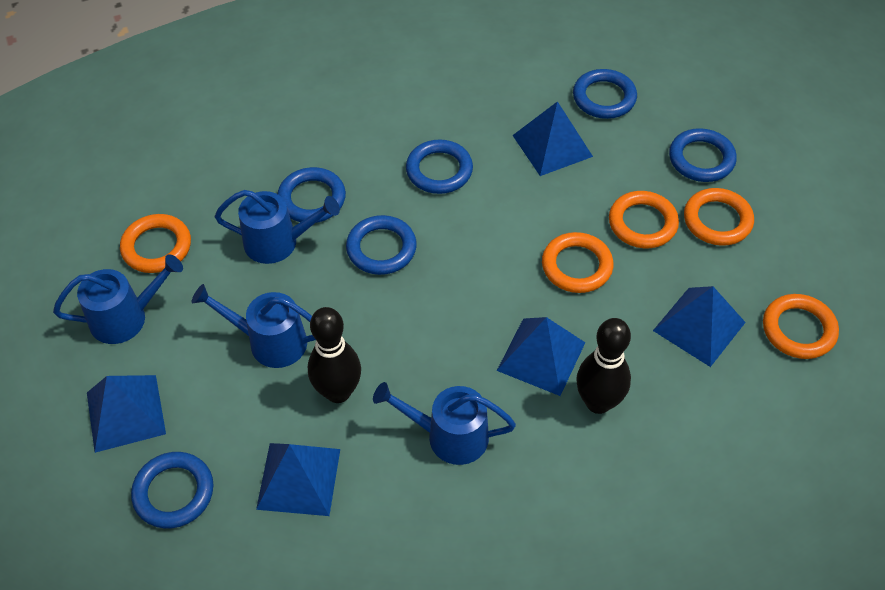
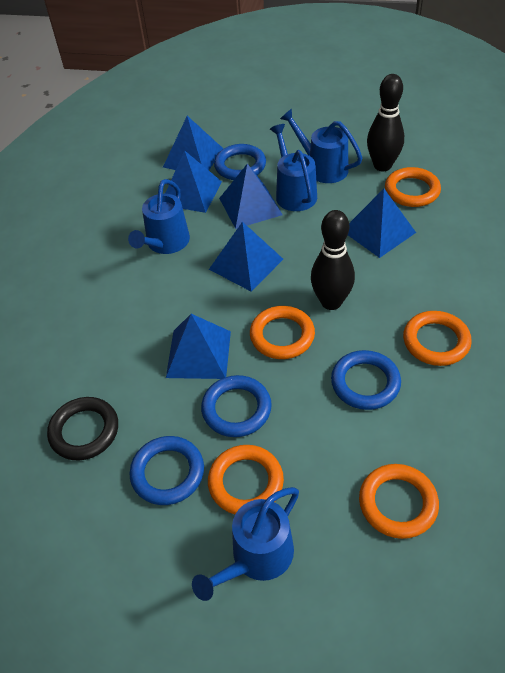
black ring: none = 0 -> [47,397,118,460] = 1
blue pyramid: [87,375,166,453] [256,443,340,516] [497,317,586,396] [513,101,593,176] [653,286,746,367] = 5 -> [163,116,223,170] [165,151,222,213] [166,314,231,379] [209,222,283,292] [219,164,283,229] [348,189,416,258] = 6
blue ring: [131,452,213,529] [278,167,346,223] [346,215,417,275] [406,140,473,194] [573,69,637,119] [669,128,737,182] = 6 -> [129,436,204,505] [201,375,272,437] [214,144,266,180] [331,350,401,410] = 4

